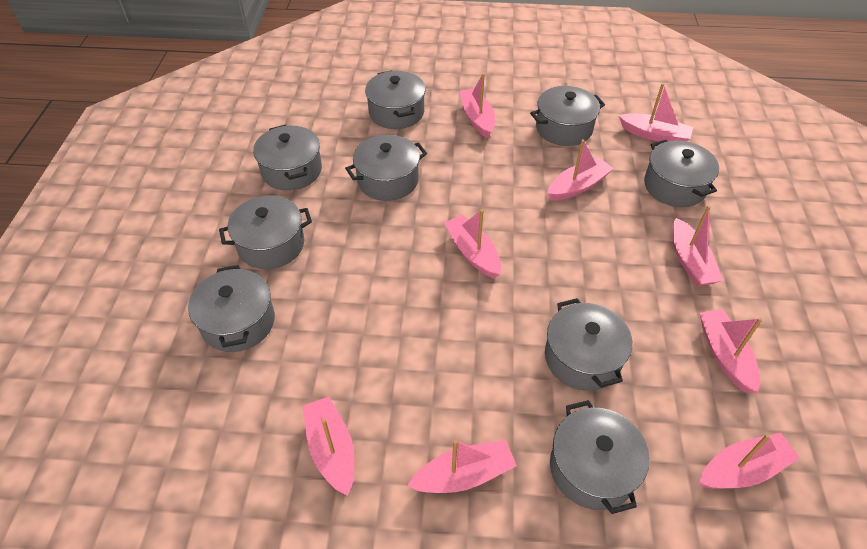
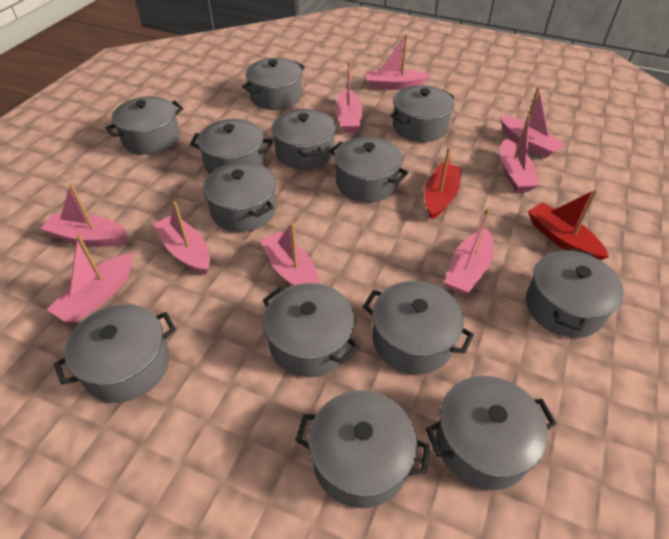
grey pot: [188,265,275,352] [219,196,312,269] [253,125,322,191] [345,135,427,201] [365,70,426,129] [530,86,605,146] [545,298,632,391] [550,400,649,514] [644,139,719,207] = 9 -> [54,304,176,403] [105,96,183,155] [190,119,273,174] [203,162,277,232] [242,58,305,110] [263,283,359,377] [272,109,336,170] [295,390,430,508] [329,137,409,202] [362,281,474,374] [390,85,455,142] [426,376,557,490] [526,248,624,338] = 13
red boat: none = 0 -> [424,147,461,220] [528,189,609,260] = 2

